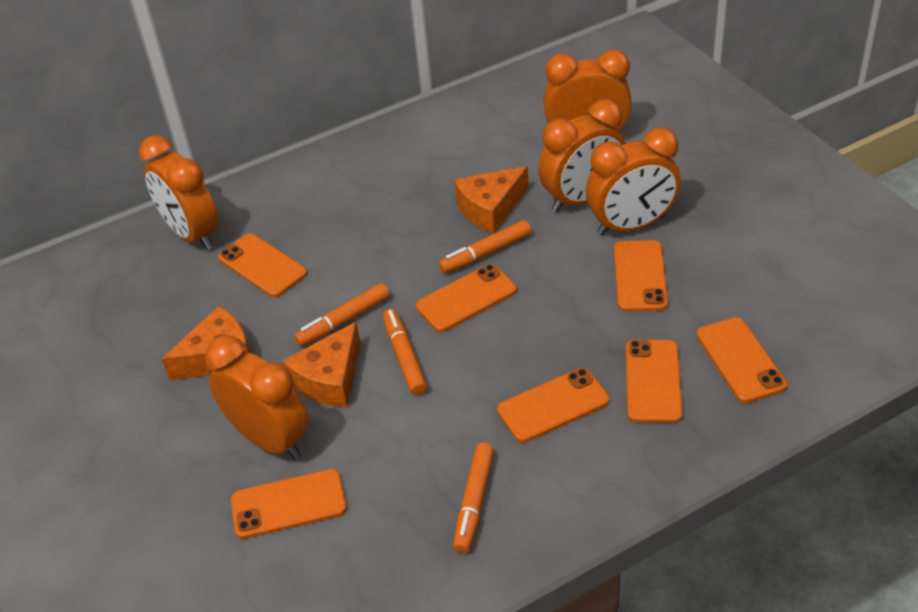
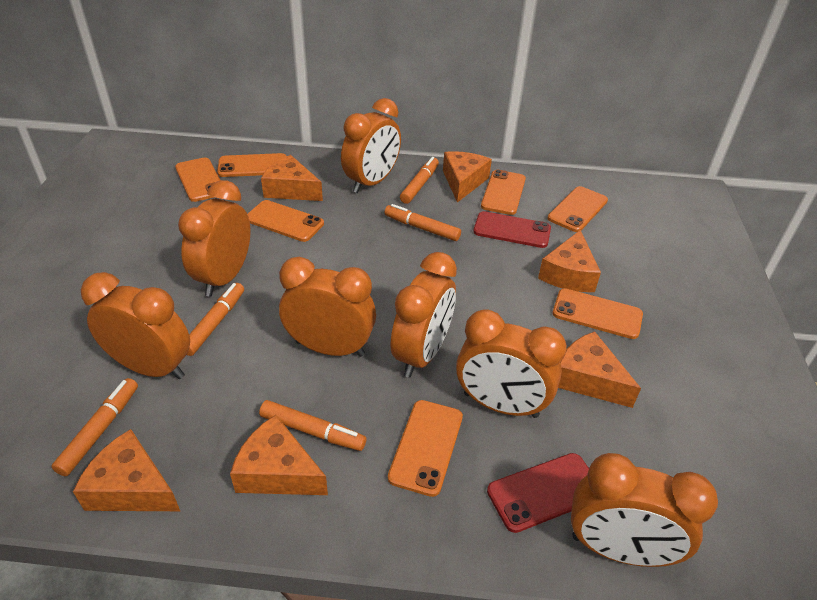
orange cheese: [162,306,250,380] [283,322,361,407] [454,166,529,233] = 3 -> [73,429,180,511] [230,415,328,495] [261,155,323,201] [443,151,492,203] [538,230,601,292] [558,331,641,408] = 6
orange clock: [139,135,219,250] [206,335,309,459] [538,99,626,212] [543,49,632,130] [586,127,681,236] = 5 -> [81,272,190,379] [178,180,250,297] [279,257,376,357] [341,98,401,193] [390,252,457,378] [456,309,567,418] [571,453,718,567] = 7
orange marker: [294,283,390,347] [383,309,427,395] [439,220,531,273] [453,443,494,553] = 4 -> [51,378,138,476] [187,283,244,356] [259,400,366,451] [385,204,461,241] [400,157,439,204] = 5
red phone: none = 0 -> [473,211,551,248] [487,453,589,533] = 2

